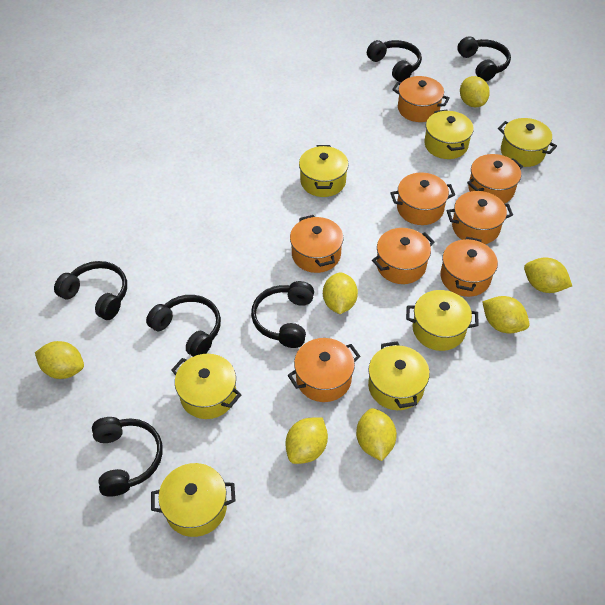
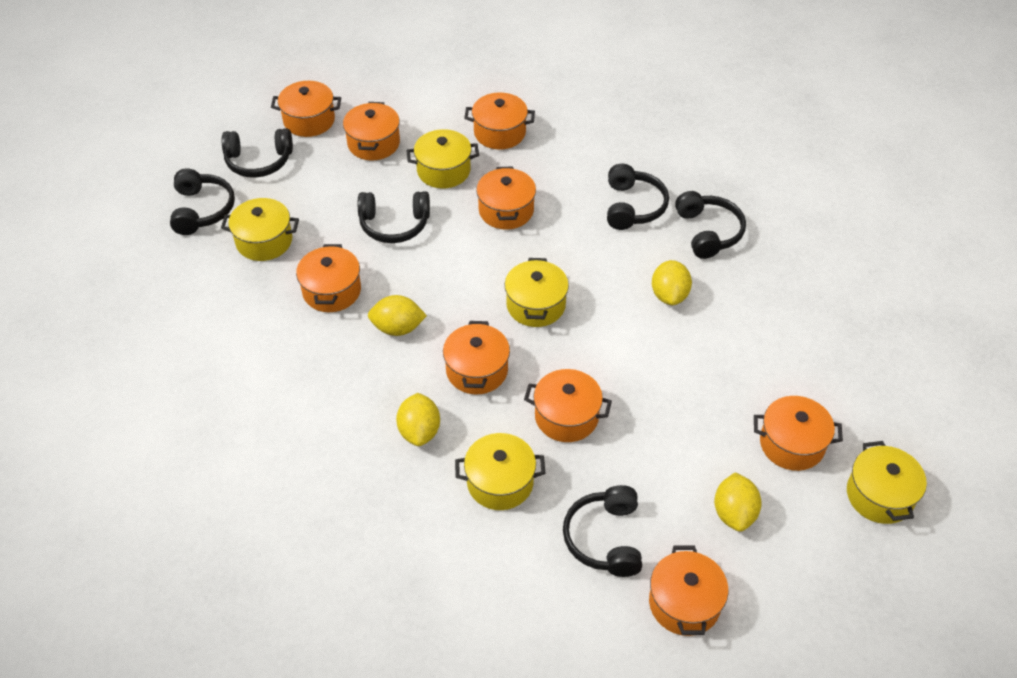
orange pot: [288,338,360,402] [290,215,344,273] [372,228,434,284] [390,172,455,225] [392,76,450,122] [440,237,498,297] [447,191,513,244] [467,154,523,204] = 8 -> [271,81,341,137] [296,244,361,312] [343,102,400,160] [443,321,510,395] [464,93,535,149] [476,166,536,230] [524,369,612,442] [649,546,728,636] [754,396,843,471] = 9
yellow lemon: [35,341,84,379] [285,417,328,464] [323,272,358,314] [356,408,397,461] [460,76,490,107] [482,296,529,334] [524,258,572,293] = 7 -> [368,295,427,336] [396,393,440,446] [652,260,692,305] [714,472,762,532] = 4
yellow pot: [151,463,236,537] [171,354,241,419] [299,145,349,197] [368,341,430,410] [406,290,479,351] [424,110,474,159] [498,118,557,167] = 7 -> [221,198,299,261] [406,129,479,188] [455,433,545,510] [505,258,569,327] [847,441,927,524] = 5

